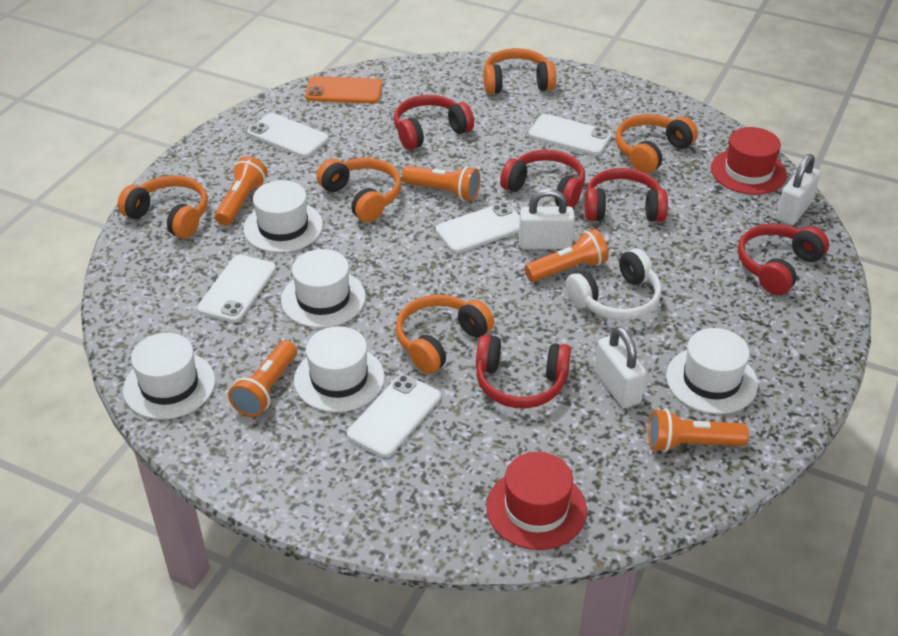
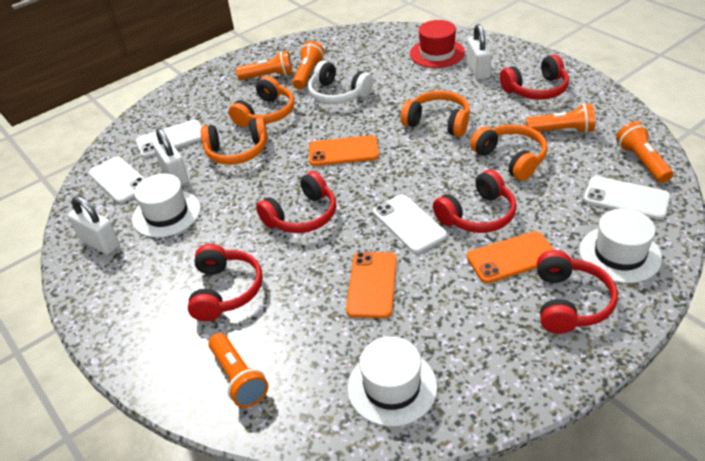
orange headphones: [118,175,208,239] [317,158,401,222] [396,294,494,374] [483,48,556,94] [616,114,698,174] = 5 -> [201,117,268,165] [229,76,295,127] [401,91,470,137] [470,124,547,181] = 4
orange phone: [305,76,382,103] = 1 -> [309,135,379,166] [346,252,397,318] [467,231,554,283] = 3
red hat: [486,452,587,550] [711,127,787,195] = 2 -> [410,20,465,68] = 1
white hat: [123,333,215,420] [243,180,323,253] [281,249,366,328] [294,326,385,412] [666,328,758,414] = 5 -> [132,173,201,238] [348,336,437,427] [579,209,662,283] = 3
white phone: [197,255,276,323] [247,113,329,158] [347,375,441,457] [435,203,520,253] [528,114,612,155] = 5 -> [89,156,145,203] [136,120,201,158] [373,194,447,253] [584,176,670,220] = 4

